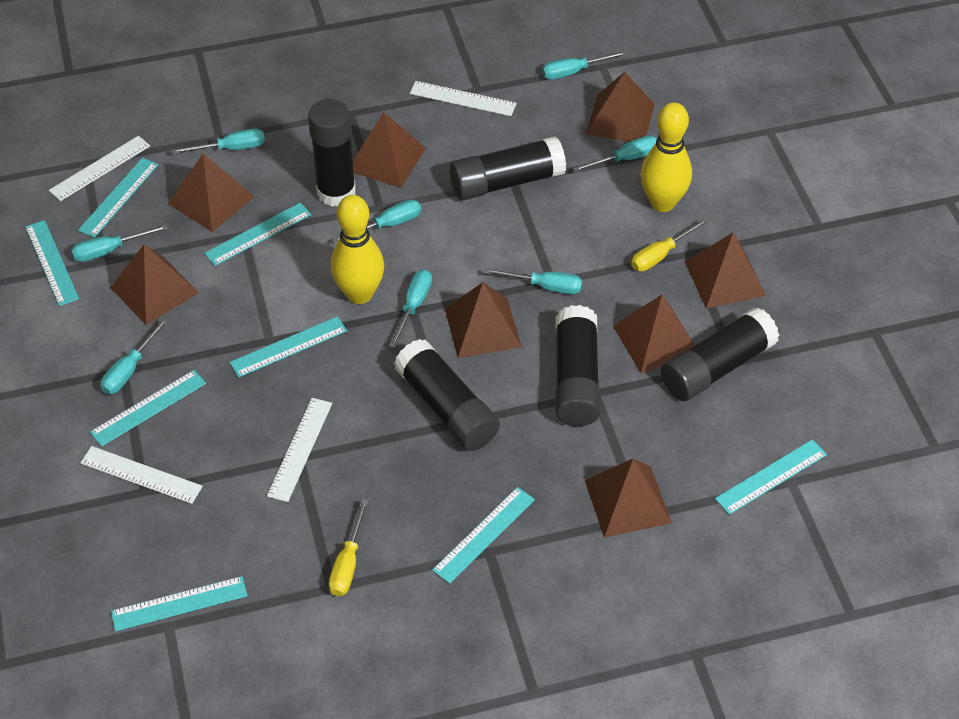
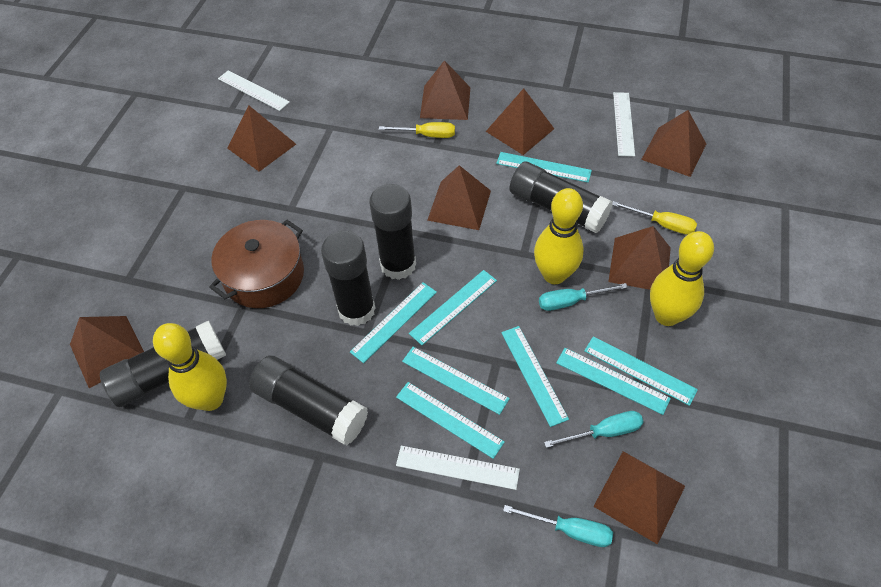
brown pot: none = 0 -> [209,220,304,308] = 1
turquoise screwdriver: [71,224,168,262] [101,318,168,394] [172,128,265,154] [332,199,421,243] [389,269,432,348] [484,268,582,294] [542,51,627,80] [573,136,657,172] = 8 -> [503,505,613,547] [539,283,628,311] [544,411,643,448] = 3
white ruler: [49,136,150,201] [80,446,203,504] [267,398,332,502] [410,81,517,116] = 4 -> [218,70,290,111] [396,446,520,490] [613,92,635,157] = 3
yellow bowling pin: [331,195,384,304] [640,102,692,212] = 2 -> [153,323,227,411] [534,188,584,284] [650,231,714,326] = 3

